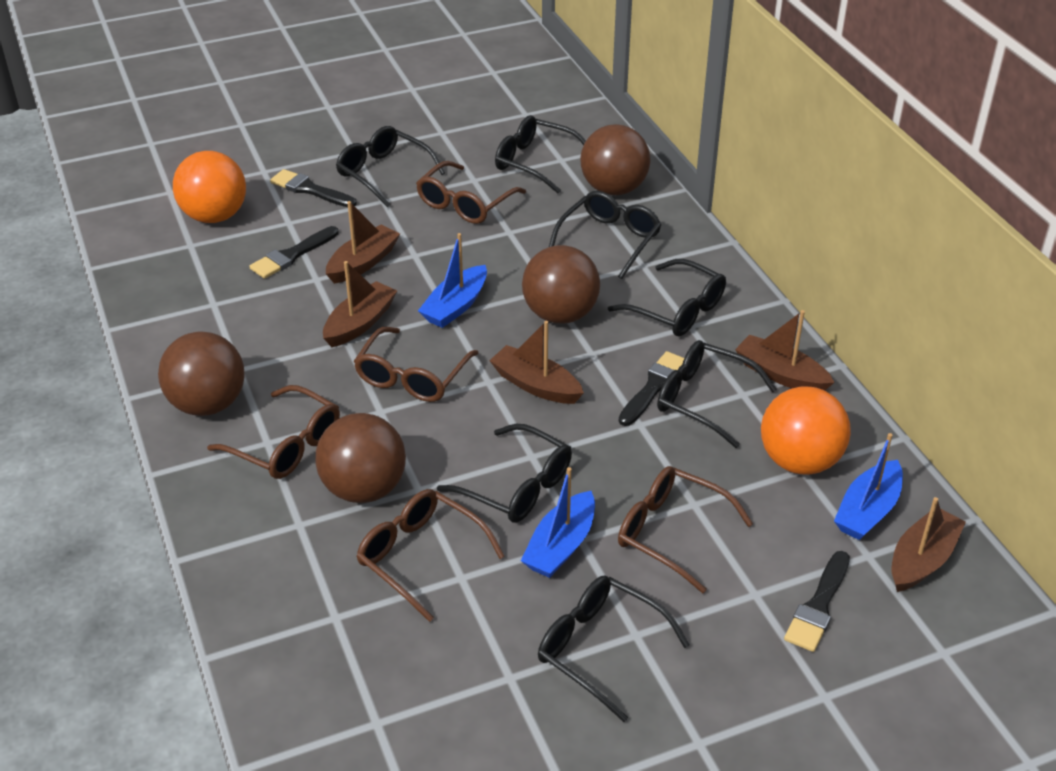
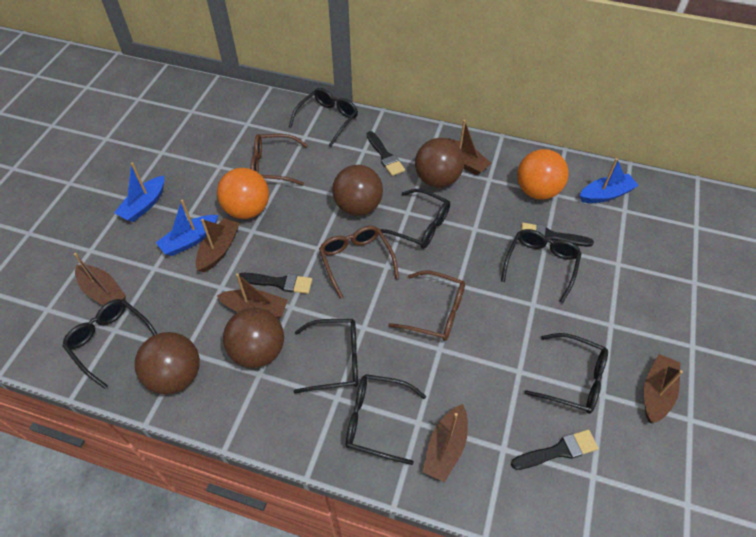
brown boat: [323,261,397,347] [326,201,400,284] [489,321,584,404] [735,310,835,390] [892,497,966,592] = 5 -> [74,253,126,305] [196,218,240,272] [217,273,288,319] [422,404,468,482] [446,120,491,175] [644,354,683,424] = 6
brown glasses: [207,385,340,479] [354,327,479,402] [356,489,505,622] [416,161,526,224] [618,466,753,593] = 5 -> [251,134,308,186] [319,226,399,299] [388,271,465,341] = 3

